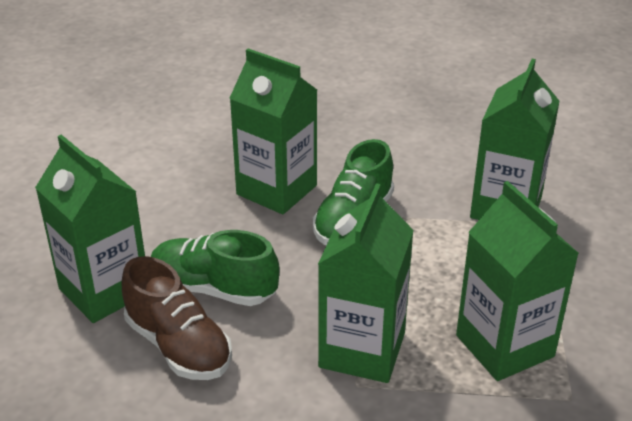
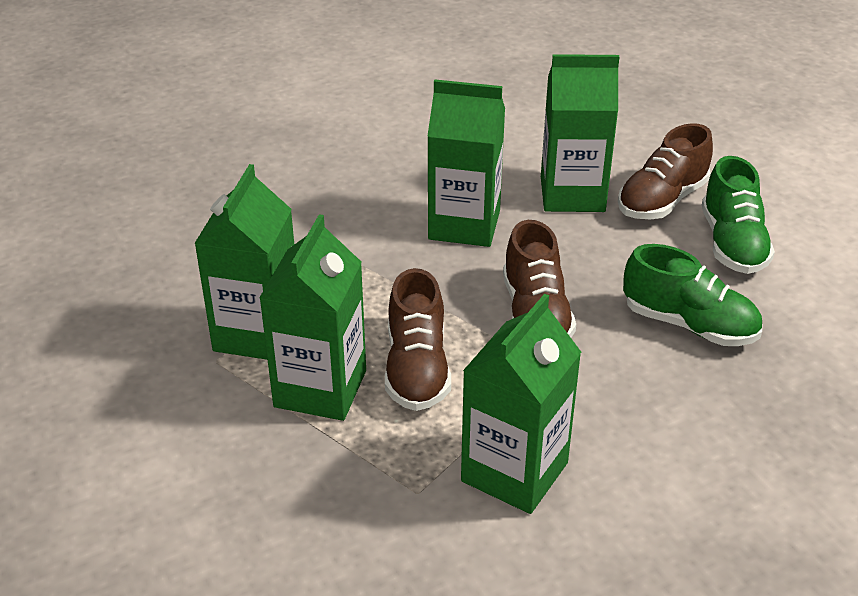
brown shoe: [122,256,232,380] = 1 -> [385,268,451,411] [503,220,576,337] [618,123,713,219] = 3

